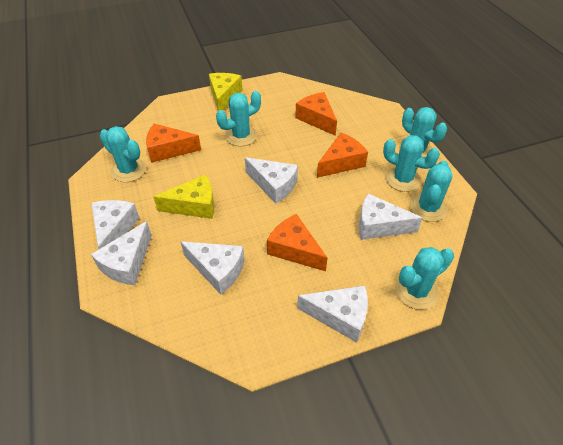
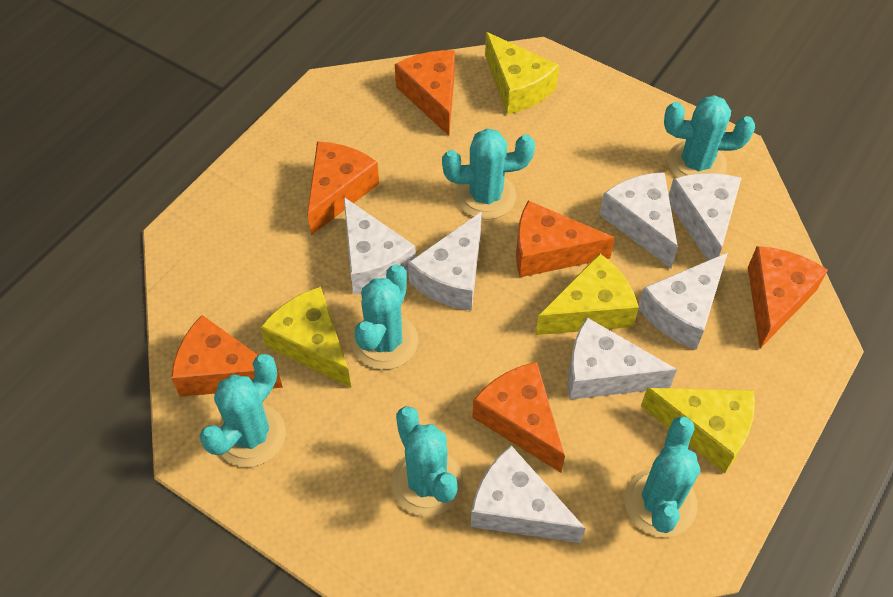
orange cheese: [146,124,201,163] [267,214,328,271] [295,92,337,136] [317,133,368,178] = 4 -> [171,315,283,397] [307,141,379,235] [395,50,455,136] [472,362,565,473] [516,201,615,277] [748,246,828,349] = 6
white cheese: [91,200,140,249] [91,221,152,285] [180,241,245,295] [245,157,298,204] [297,286,368,343] [359,194,422,240] = 6 -> [344,197,416,295] [408,211,482,311] [471,446,586,543] [568,318,677,400] [599,172,678,268] [638,253,728,350] [669,173,741,261] = 7
yellow cheese: [153,175,214,219] [209,73,242,111] = 2 -> [260,286,351,388] [485,32,559,115] [536,254,639,335] [641,388,755,473] = 4

